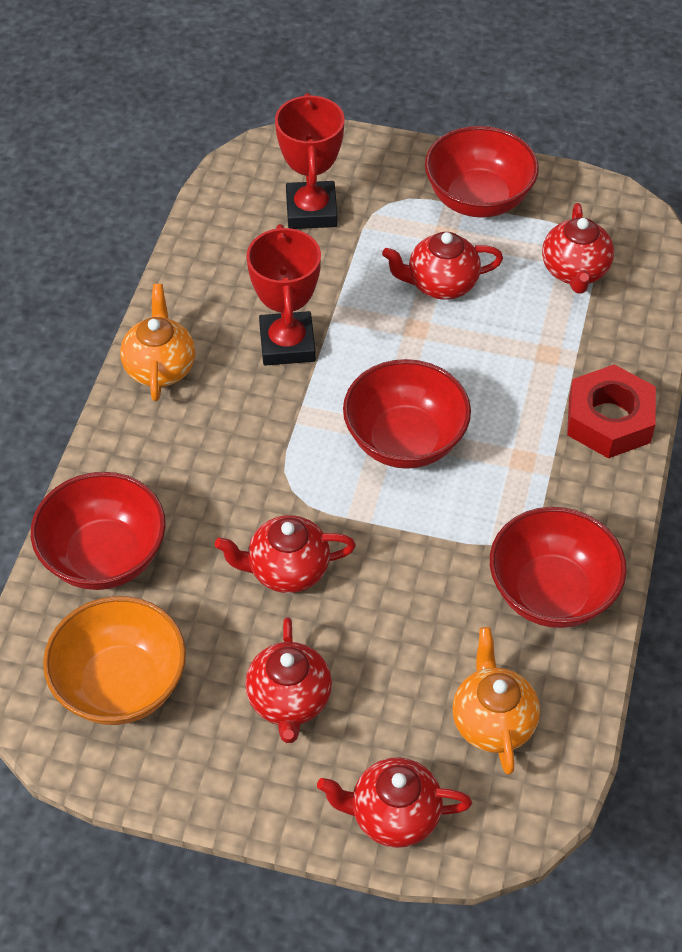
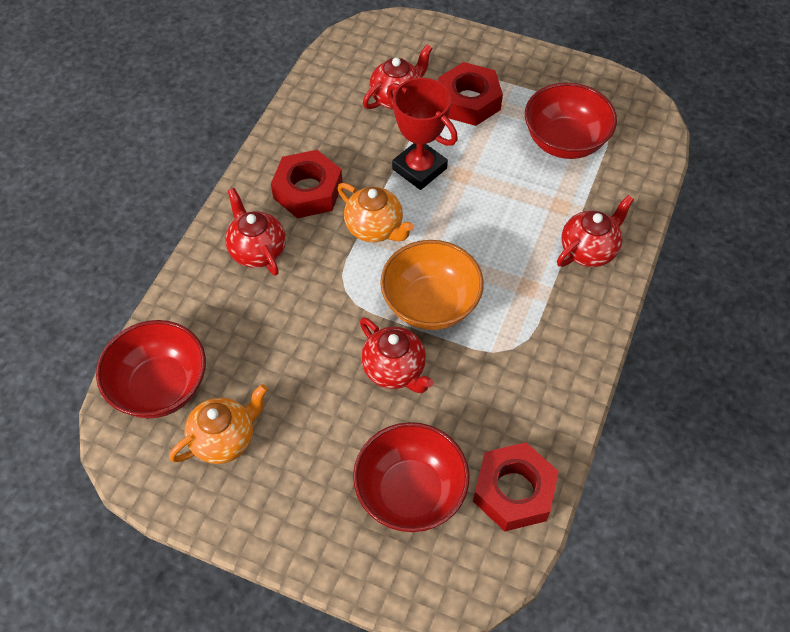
red bowl: [31,472,166,590] [343,359,471,469] [425,126,539,218] [490,507,627,628] = 4 -> [96,320,206,418] [353,422,470,532] [525,83,617,159] = 3
red nut: [567,364,656,458] = 1 -> [271,150,343,218] [438,62,503,126] [473,442,559,531] = 3
red teapot: [215,515,356,593] [245,617,332,743] [317,757,472,848] [382,232,503,300] [542,203,614,294] = 5 -> [225,188,286,276] [360,317,433,393] [363,44,433,110] [557,195,634,267] = 4
red trophy: [246,224,321,366] [275,93,345,229] = 2 -> [387,78,458,190] = 1

